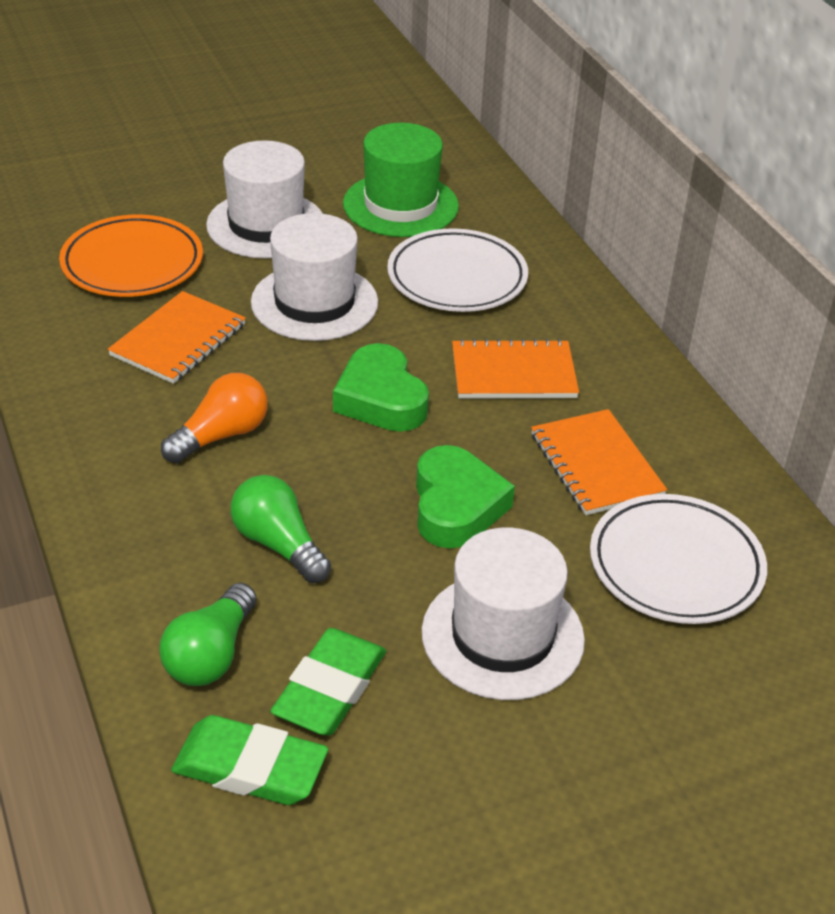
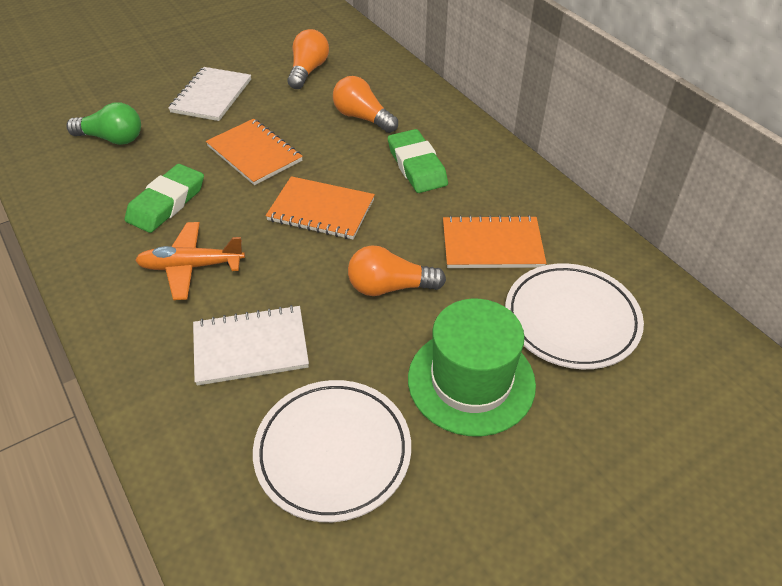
green heart: [333,343,429,432] [416,445,515,548] = 2 -> none = 0
green light bulb: [159,583,257,686] [231,475,331,583] = 2 -> [66,102,141,145] = 1
orange light bulb: [161,373,268,463] = 1 -> [288,29,329,89] [333,76,398,133] [348,245,446,296] = 3
orange plane: none = 0 -> [135,222,245,300] = 1
orange plate: [59,215,203,297] = 1 -> none = 0
white hat: [206,140,323,258] [251,213,378,341] [422,527,585,700] = 3 -> none = 0
white notebook: none = 0 -> [168,67,251,121] [193,305,309,386] = 2

